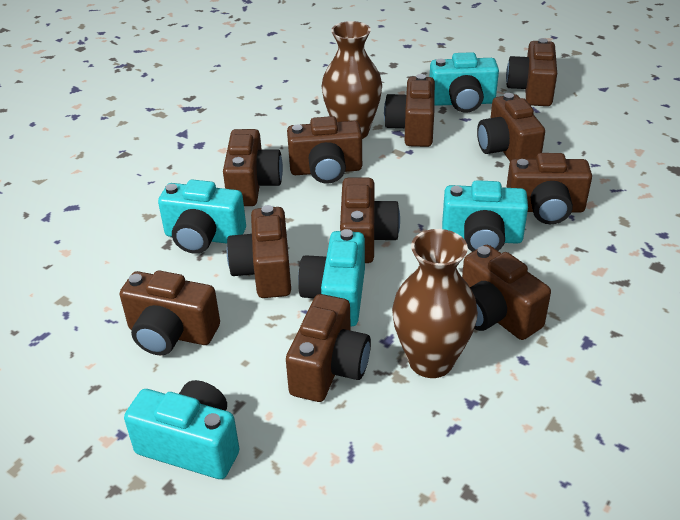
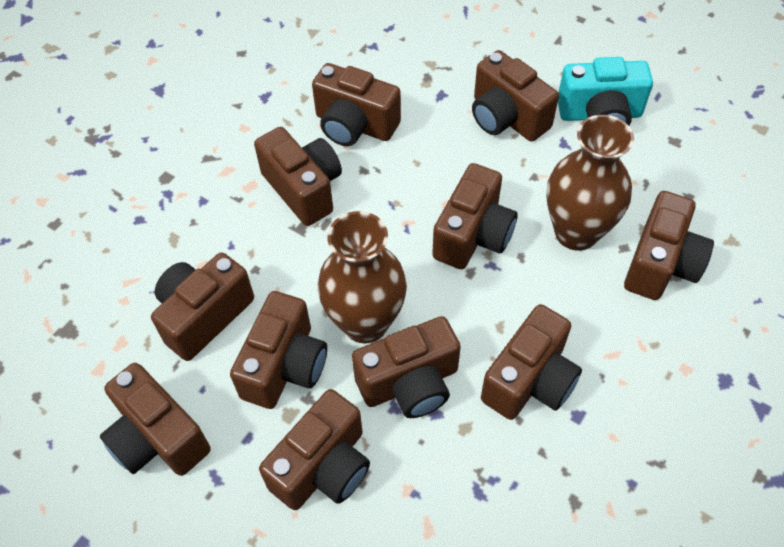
turquoise camera: [124,380,239,479] [158,179,246,254] [298,229,365,327] [430,52,499,113] [442,180,528,252] = 5 -> [558,57,653,126] = 1

